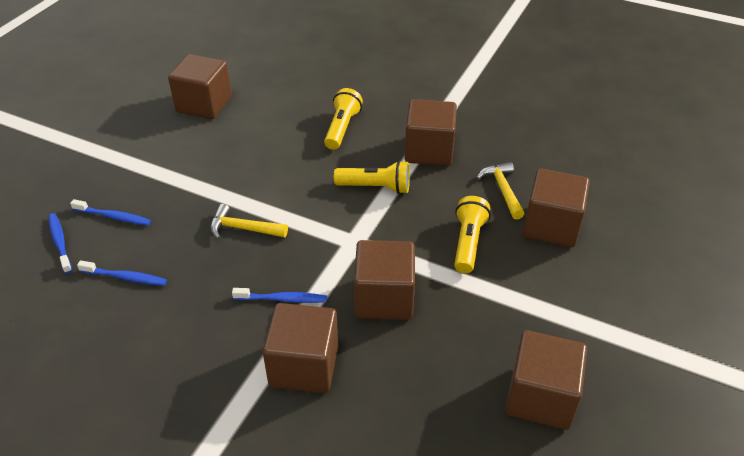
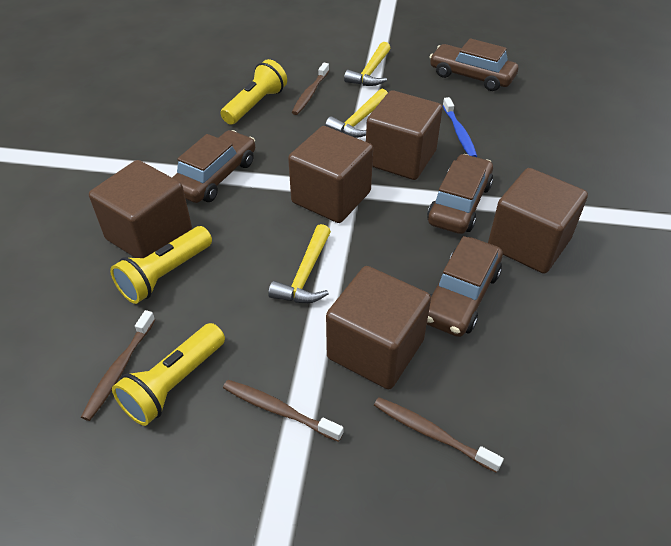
blue toothbrush: [48,213,72,274] [70,199,151,225] [77,260,167,286] [232,288,327,303] = 4 -> [443,97,477,157] = 1
brown car: none = 0 -> [172,130,255,203] [427,154,493,234] [427,236,503,337] [429,38,518,91] = 4
brown cube: [168,54,232,119] [263,303,338,393] [354,240,415,320] [405,99,457,166] [506,330,587,430] [523,169,590,247] = 6 -> [89,160,192,258] [288,126,373,223] [326,266,431,389] [366,90,443,180] [488,168,588,274] = 5
brown toothbrush: none = 0 -> [81,310,155,421] [223,380,344,442] [292,63,329,115] [374,397,504,473] = 4
yellow hammer: [210,204,288,239] [477,162,524,219] = 2 -> [268,224,331,303] [325,89,388,138] [344,42,390,86] = 3

